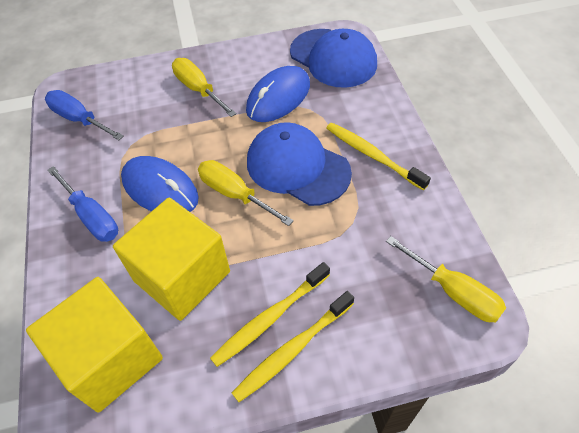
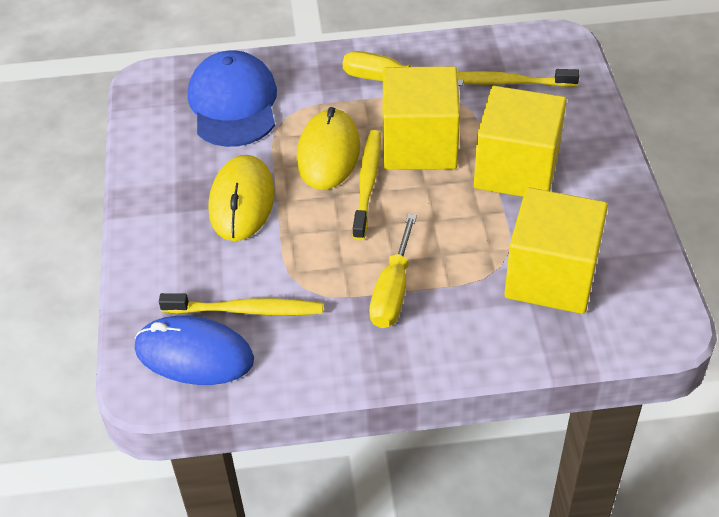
blue cap: [247,122,352,206] [290,29,377,88] = 2 -> [188,50,277,147] = 1
blue mouse: [121,156,199,212] [246,66,310,122] = 2 -> [135,316,254,385] = 1
blue screwdriver: [45,90,124,140] [47,166,118,242] = 2 -> none = 0
yellow cube: [26,277,163,413] [113,198,230,321] = 2 -> [383,66,460,170] [474,86,567,197] [504,187,608,314] = 3
yellow mouse: none = 0 -> [208,155,275,241] [296,107,360,190] = 2
yellow screwdriver: [172,58,237,117] [198,160,294,226] [386,236,506,322] = 3 -> [343,51,464,86] [369,214,417,328] = 2

